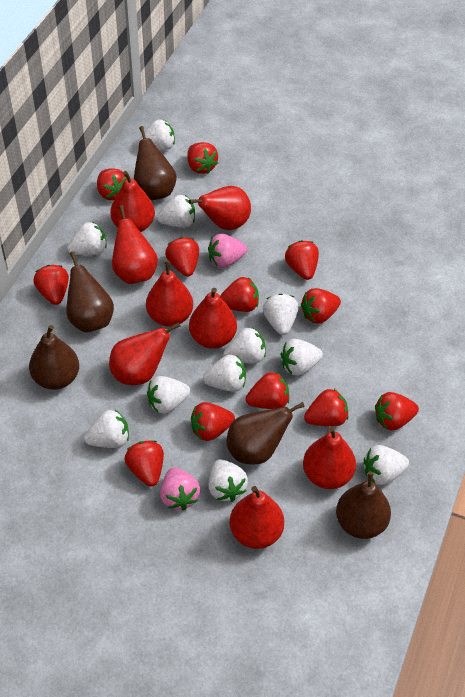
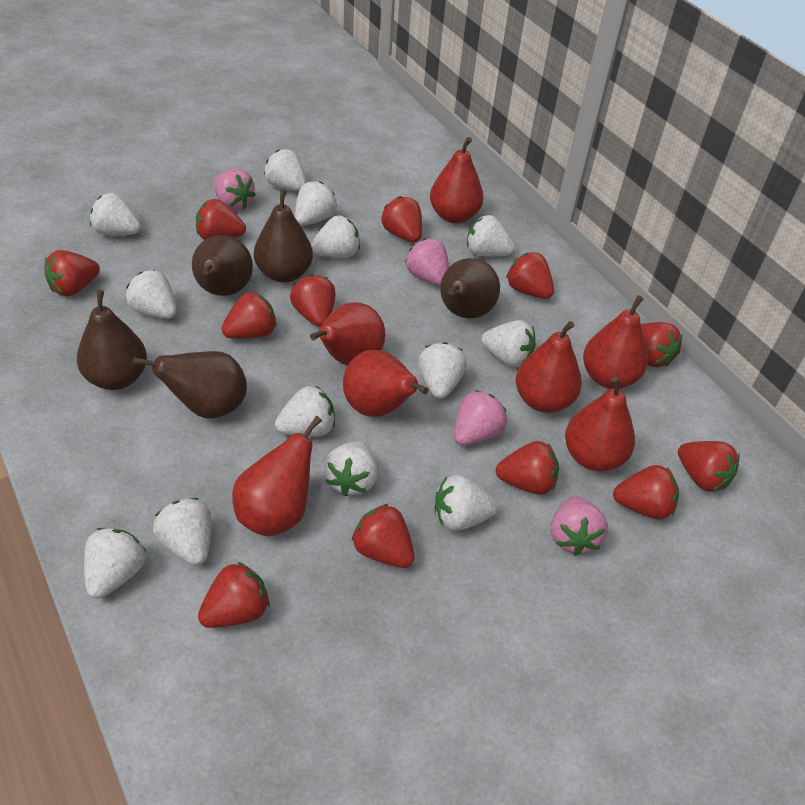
pink strawberry: [160,467,200,511] [208,234,247,268] = 2 -> [214,169,256,210] [405,238,449,286] [454,390,507,446] [551,496,608,556] = 4
red pear: [109,322,181,385] [110,171,155,232] [112,205,158,284] [146,260,193,327] [189,186,251,230] [189,288,237,349] [229,486,284,549] [303,427,356,489] = 8 -> [232,416,322,536] [310,302,386,365] [343,350,429,417] [430,137,484,223] [516,321,582,413] [565,376,635,471] [583,295,648,389] = 7
white strawberry: [67,222,107,255] [84,410,129,448] [139,119,175,150] [147,376,190,414] [157,195,195,228] [203,355,246,392] [208,459,248,502] [223,327,266,364] [263,294,298,335] [280,339,323,376] [364,445,409,485] = 11 -> [84,528,146,598] [90,193,141,236] [126,270,177,319] [153,498,211,565] [264,149,307,191] [275,385,335,437] [295,181,337,225] [311,216,360,258] [324,441,377,496] [418,342,467,399] [435,475,498,531] [467,215,515,257] [481,320,536,367] = 13

